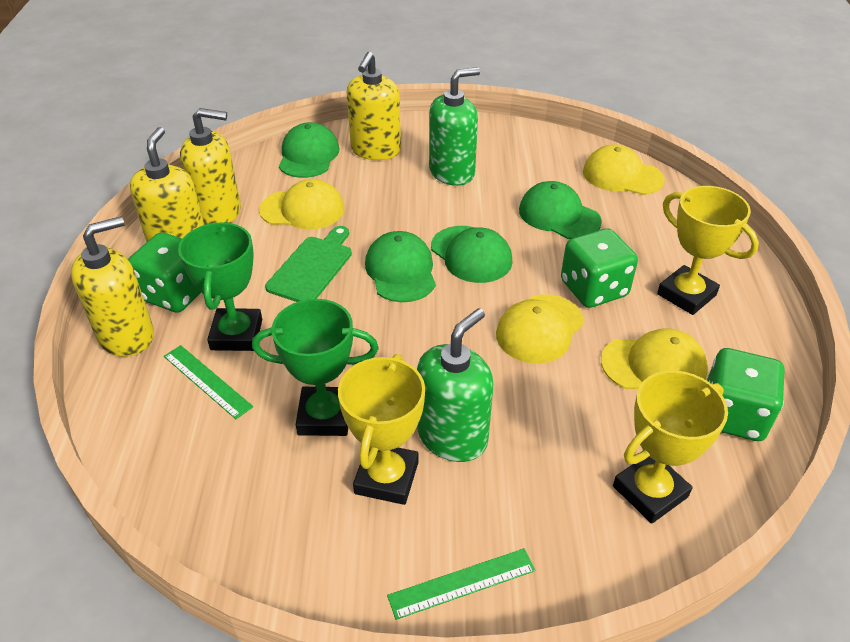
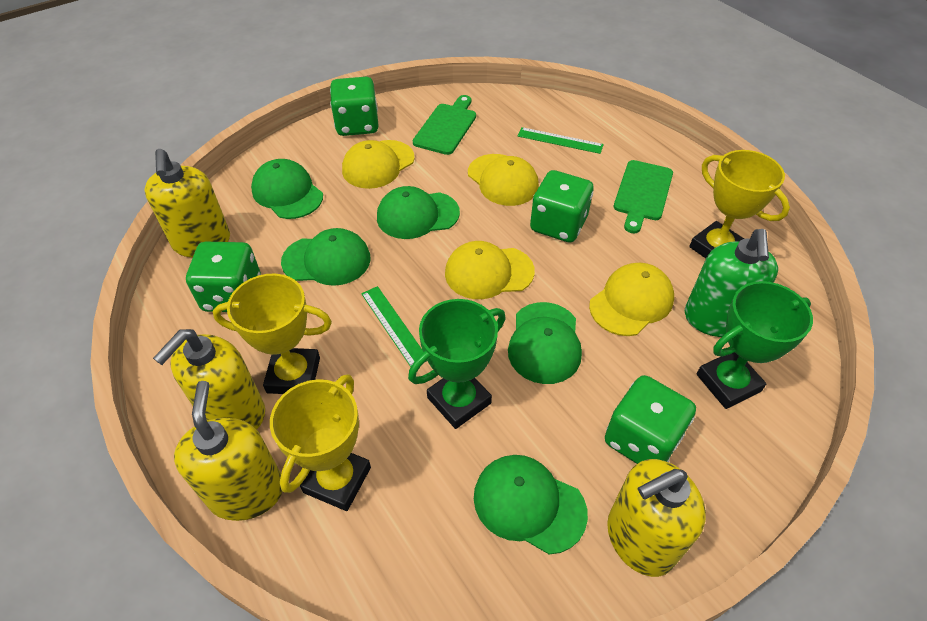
green cap: [279,122,339,178] [365,231,436,302] [431,226,513,283] [519,181,602,239] = 4 -> [251,159,323,219] [281,228,371,286] [377,186,460,239] [474,455,588,554] [508,302,582,384] = 5
green cutting board: [265,226,352,302] = 1 -> [413,95,476,155] [614,160,673,233] = 2
green dice: [128,232,201,313] [561,229,638,308] [706,348,784,441] = 3 -> [186,242,261,312] [330,77,379,136] [530,170,594,243] [605,375,696,464] = 4
green soap dispenser: [417,308,494,462] [429,67,480,186] = 2 -> [685,229,778,337] = 1

